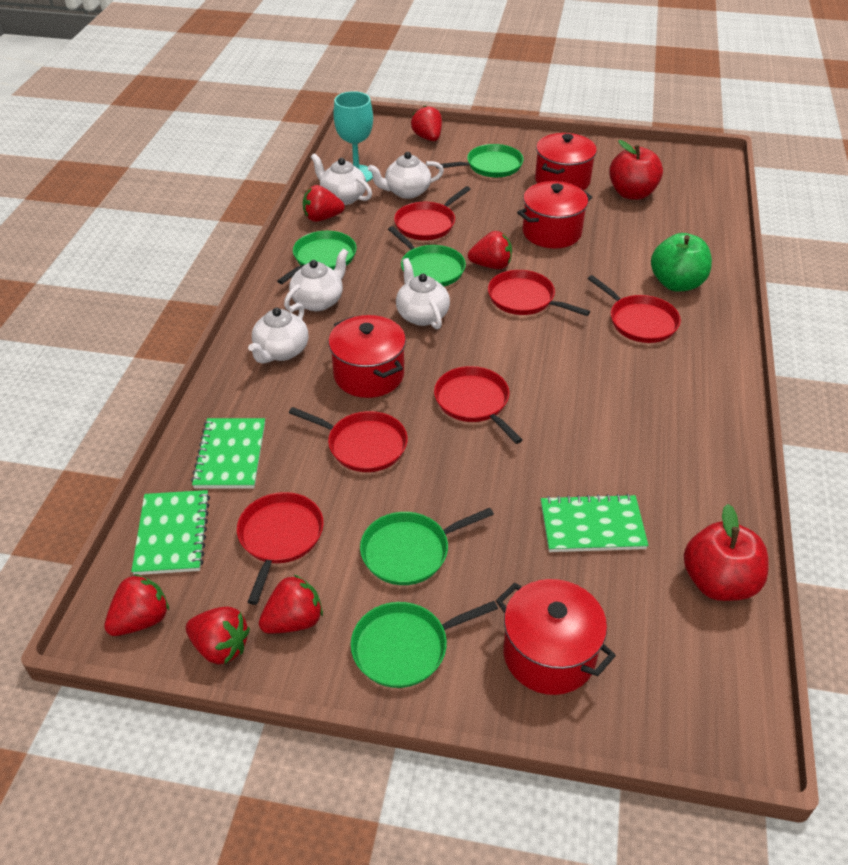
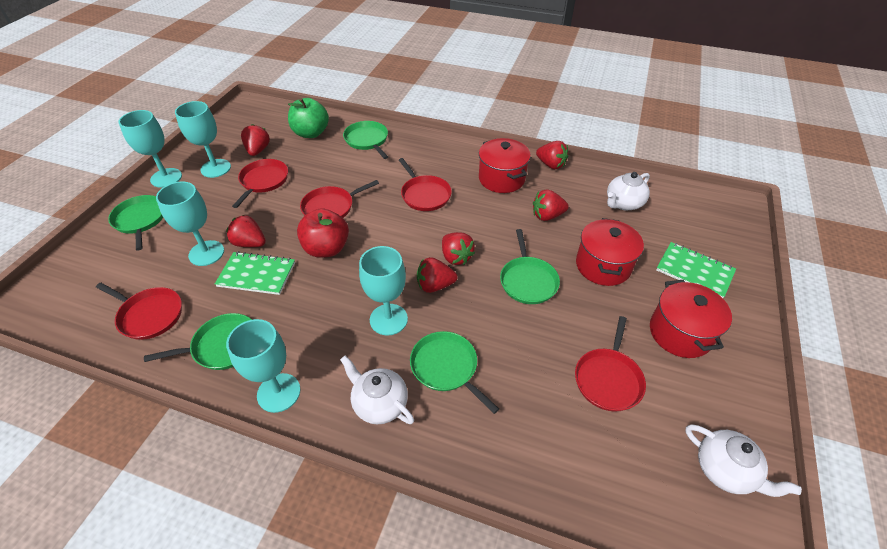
green notebook: [131,490,210,575] [191,418,265,488] [541,494,649,552] = 3 -> [215,251,295,295] [656,242,736,298] = 2
red apple: [609,140,663,200] [684,504,769,601] = 2 -> [297,208,349,258] = 1
red pan: [237,492,324,605] [289,407,408,472] [394,186,471,240] [434,366,522,444] [488,270,590,316] [587,275,681,343] = 6 -> [96,282,182,340] [232,159,288,208] [300,180,379,218] [399,158,452,211] [575,316,646,412] = 5
red pot: [328,315,406,398] [496,579,616,695] [517,181,592,248] [535,133,597,190] = 4 -> [479,138,531,193] [576,218,644,286] [650,280,732,358] = 3
turquoise goblet: [333,91,373,182] = 1 -> [118,110,182,188] [156,181,224,266] [175,101,231,178] [226,319,301,413] [359,246,408,336] = 5
white teapot: [248,303,308,364] [284,249,348,311] [311,153,372,205] [368,152,444,199] [396,258,450,329] = 5 -> [340,356,414,424] [607,172,650,211] [685,424,802,497] = 3

